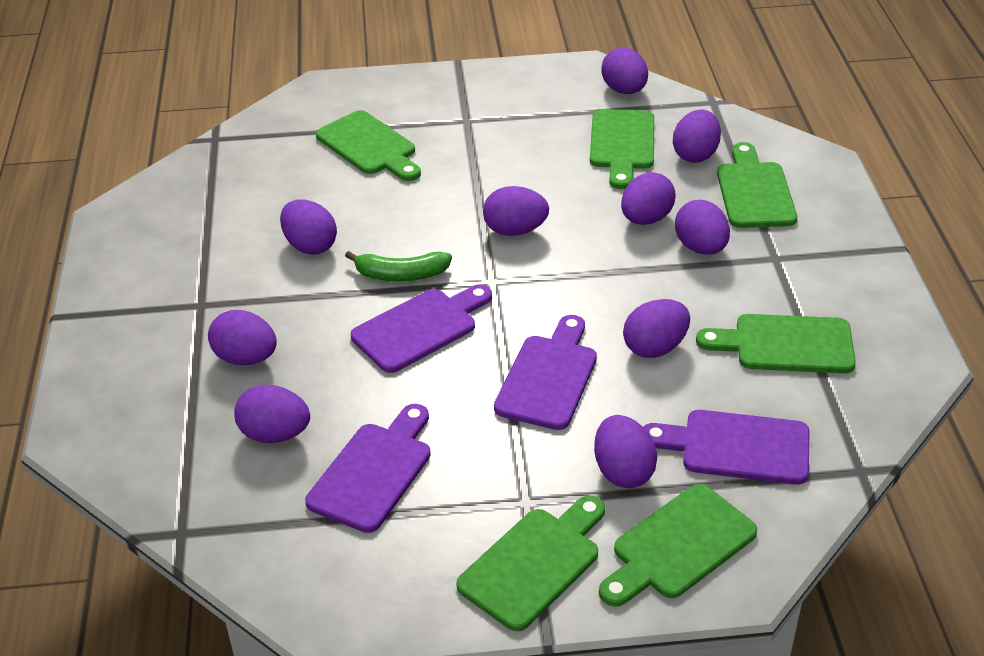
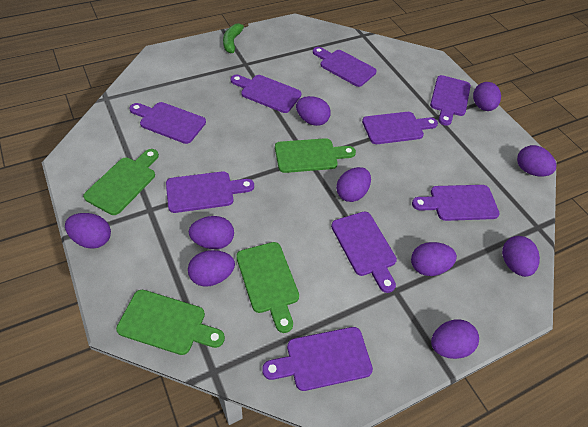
green cutting board: [316,110,421,181] [456,496,605,631] [590,109,654,189] [599,484,757,607] [696,314,856,373] [717,142,797,228] = 6 -> [83,149,159,215] [116,290,225,355] [236,242,299,333] [275,138,356,173] = 4
purple cutting board: [305,404,431,533] [351,284,492,373] [494,315,597,430] [643,410,810,485] = 4 -> [129,102,206,144] [166,171,254,213] [231,75,302,113] [262,327,373,391] [313,47,377,87] [331,212,397,293] [362,112,438,144] [412,185,500,221] [430,75,471,126] = 9

